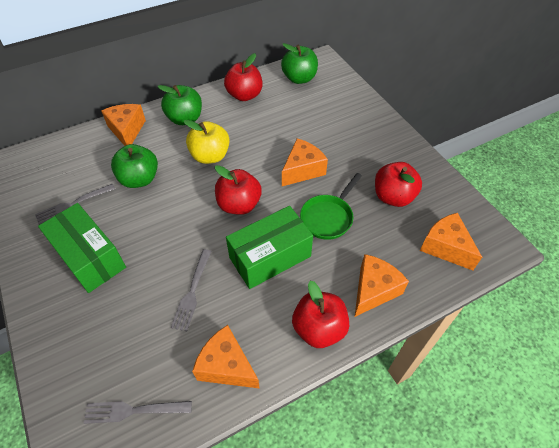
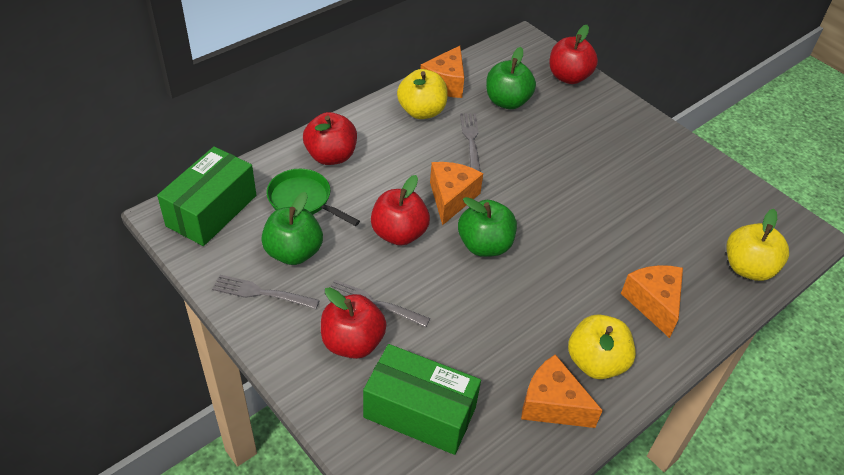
orange cheese: [101,104,146,146] [192,325,260,389] [282,138,328,186] [355,254,409,317] [420,213,482,270] = 5 -> [420,46,464,98] [430,162,483,226] [521,354,603,428] [621,265,683,338] = 4
yellow apple: [184,120,230,164] = 1 -> [397,69,447,119] [568,314,636,379] [726,209,789,281] = 3

